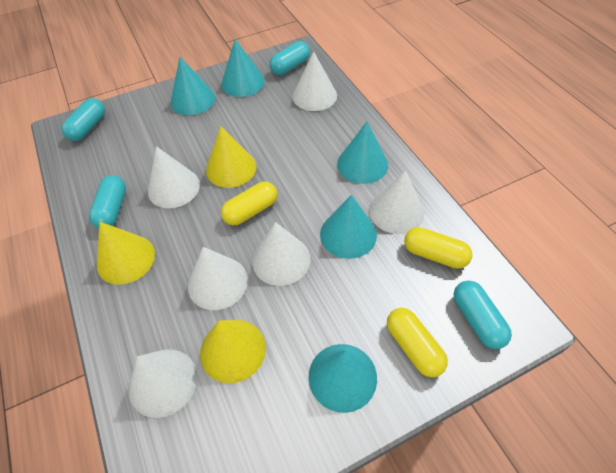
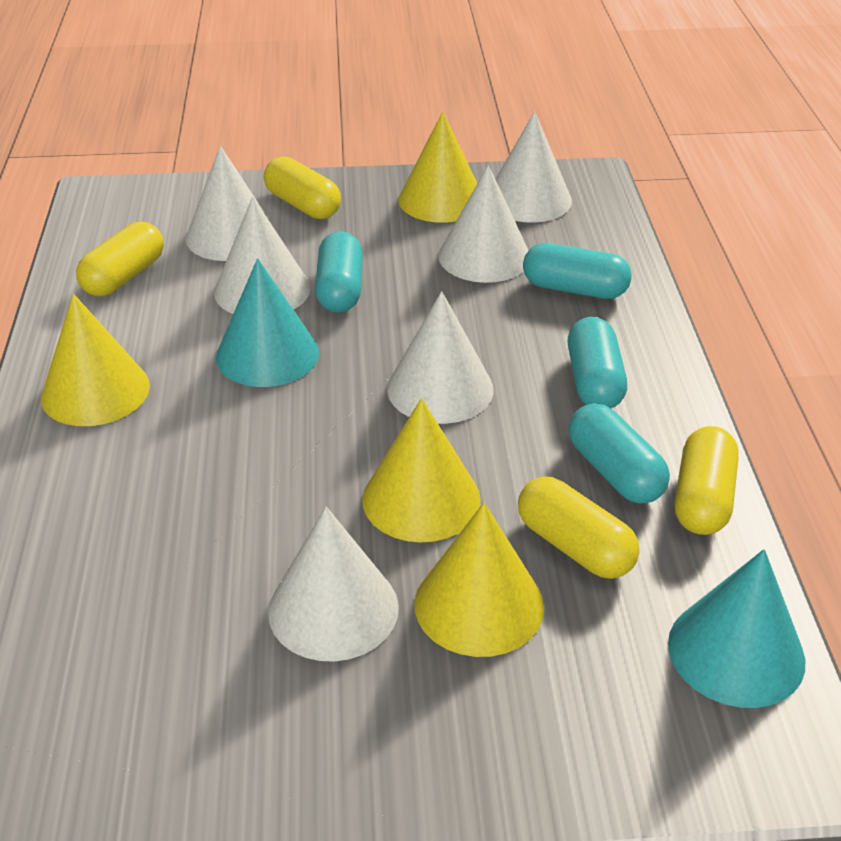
turquoise cone: [170,57,215,115] [221,39,265,97] [309,344,377,413] [320,195,377,259] [337,122,388,184] = 5 -> [216,258,319,387] [668,549,805,708] = 2
yellow capsule: [221,181,277,225] [387,308,448,377] [404,227,473,269] = 3 -> [76,222,164,296] [264,156,341,219] [518,477,640,579] [675,426,739,535] = 4
yellow cone: [97,222,155,285] [200,320,266,383] [206,126,256,188] = 3 -> [41,294,150,426] [362,398,481,542] [399,112,477,223] [414,503,544,657] = 4

